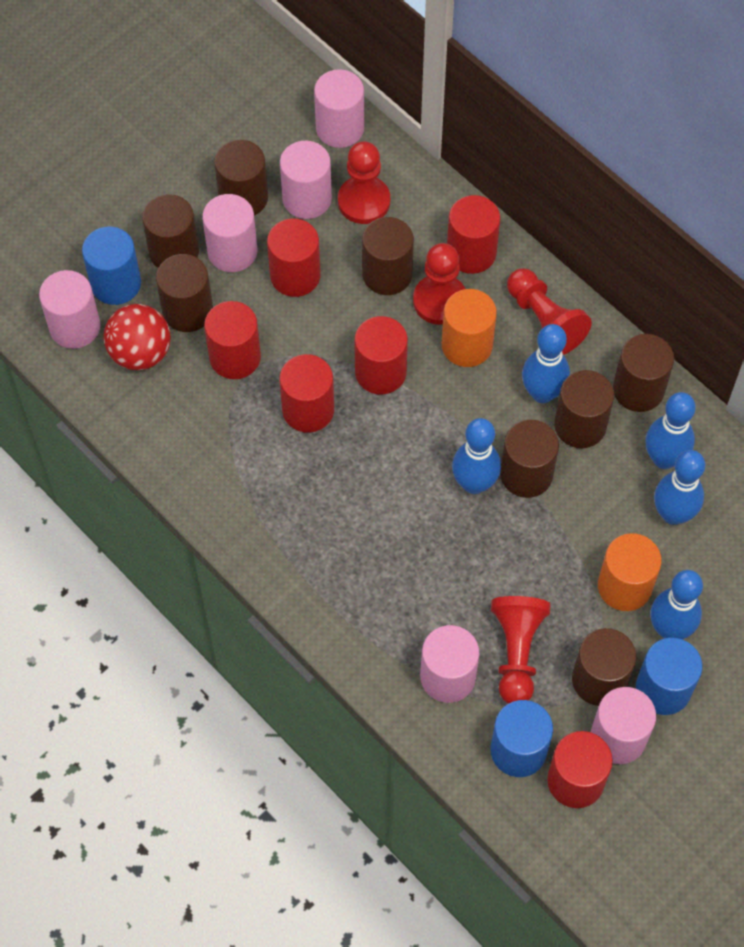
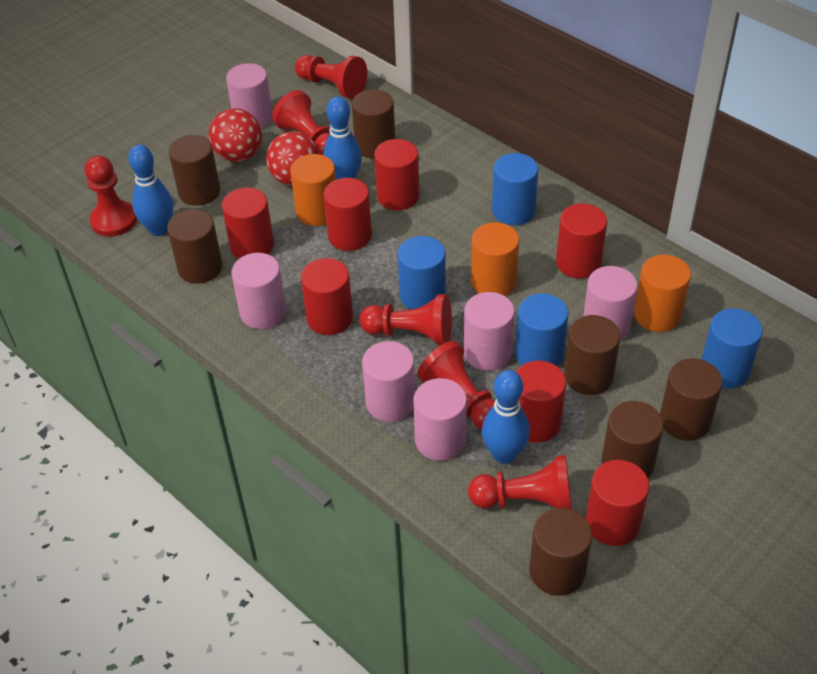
blue bowling pin: [452,418,501,494] [522,324,570,403] [646,392,696,469] [651,570,703,639] [654,450,705,525] = 5 -> [128,145,173,236] [323,97,362,180] [482,370,530,464] = 3
blue cylinder: [82,226,141,305] [490,700,553,777] [636,638,702,715] = 3 -> [398,236,446,309] [492,153,538,226] [515,293,569,367] [701,308,763,388] = 4
brown cylinder: [142,194,199,268] [156,254,213,332] [214,140,268,216] [362,217,414,295] [500,420,559,498] [554,370,614,448] [572,628,636,706] [613,334,674,412] = 8 -> [167,209,222,284] [169,135,220,206] [352,90,395,158] [529,508,592,596] [564,315,621,395] [601,401,664,478] [660,358,723,441] = 7
orange cylinder: [442,289,497,367] [598,533,662,611] = 2 -> [290,154,336,226] [471,222,519,296] [634,255,691,332] = 3
red ball: [104,304,171,371] = 1 -> [209,108,262,162] [266,131,320,186] = 2
red cylinder: [204,301,261,379] [267,218,321,297] [279,354,334,433] [354,316,408,394] [447,195,500,274] [547,731,613,808] = 6 -> [222,187,274,259] [301,258,353,335] [323,178,372,251] [374,139,419,210] [516,361,566,442] [556,204,607,279] [586,460,649,546] = 7
red pawn: [338,141,390,224] [413,243,465,325] [491,596,551,704] [507,268,592,355] = 4 -> [85,156,137,237] [272,90,330,155] [295,55,367,99] [359,294,452,346] [417,341,495,430] [468,455,572,509] = 6

